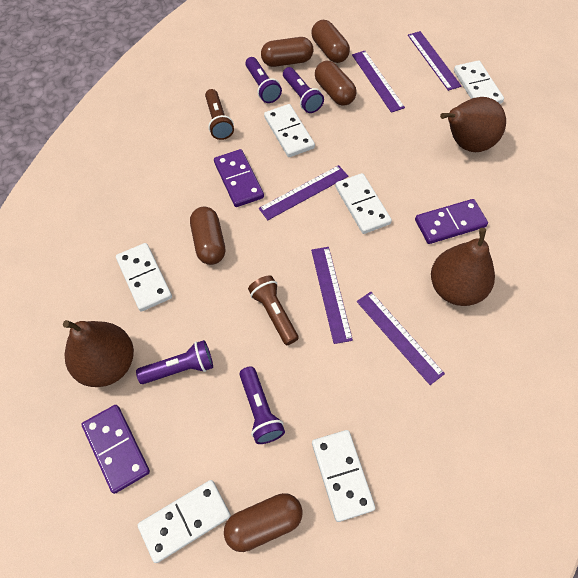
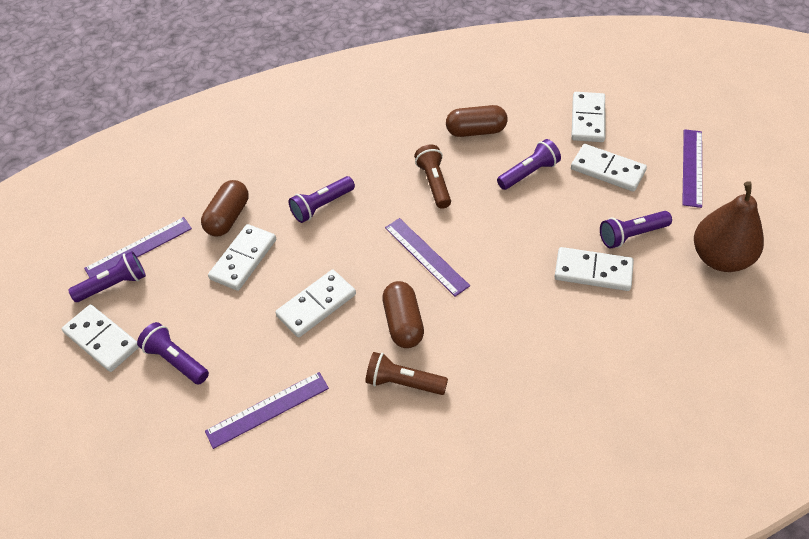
brown capsule: [190,206,225,265] [224,493,303,552] [261,37,313,67] [311,20,350,63] [315,61,357,106] = 5 -> [201,180,249,237] [382,281,424,348] [446,105,508,137] = 3
brown pear: [63,320,134,387] [431,228,495,306] [440,97,506,152] = 3 -> [694,181,764,272] = 1
purple domino: [82,405,150,494] [214,149,264,207] [415,199,488,244] = 3 -> none = 0
purple flashlight: [136,340,213,384] [239,366,285,444] [245,57,282,103] [283,67,324,113] = 4 -> [68,251,146,302] [137,322,209,385] [289,176,355,223] [497,139,561,190] [600,211,672,249] = 5
purple ruler: [259,165,348,220] [311,247,353,344] [352,51,405,113] [357,292,445,385] [408,31,461,91] = 5 -> [84,217,192,278] [205,372,329,449] [385,218,470,297] [682,129,702,208] = 4

